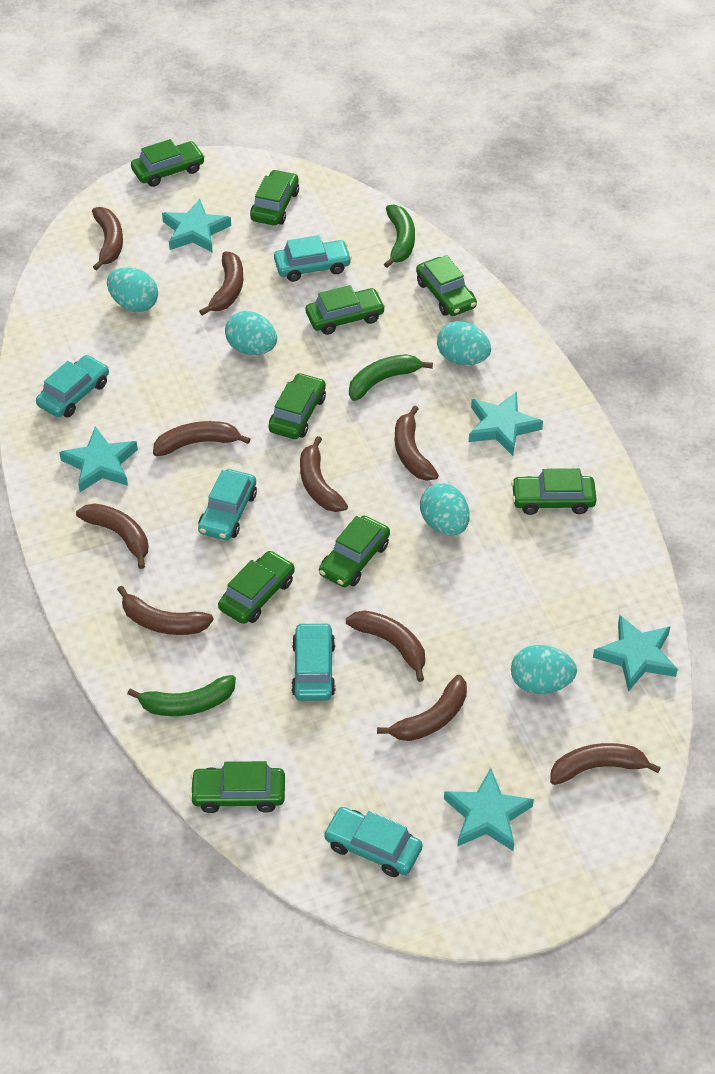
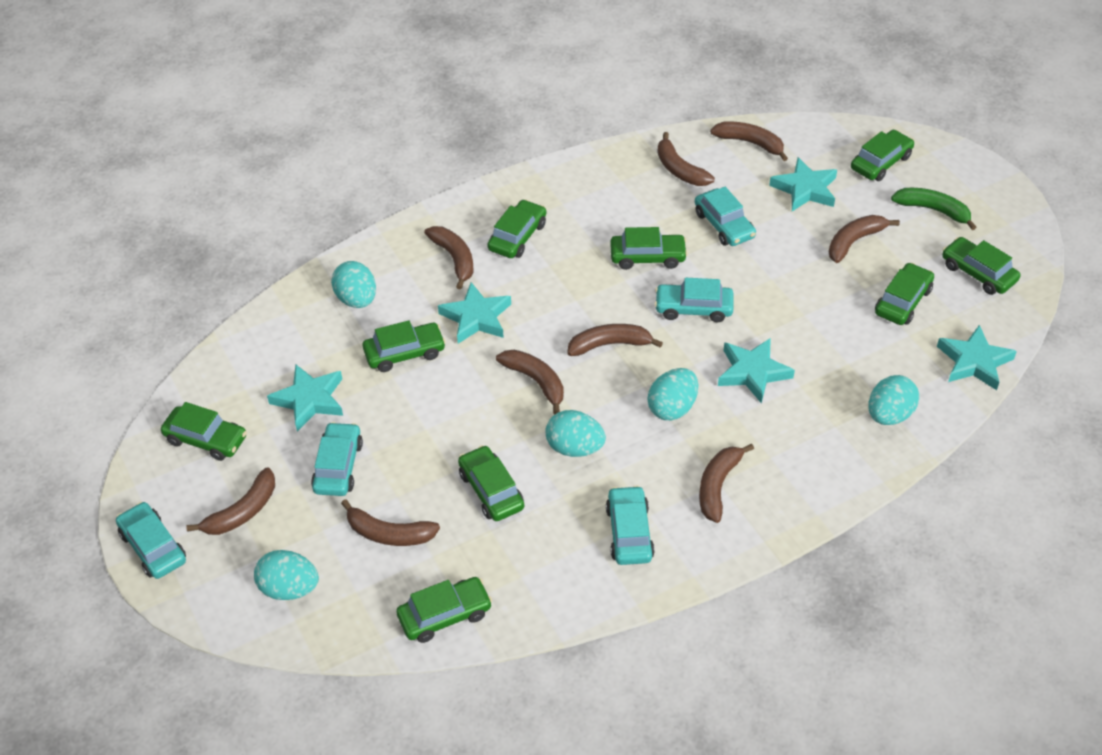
brown banana: [76,503,148,569] [92,207,123,271] [117,586,214,635] [153,421,250,456] [199,252,243,315] [300,436,348,512] [346,610,425,682] [377,675,467,741] [395,405,439,481] [550,743,661,785] = 10 -> [186,467,275,535] [341,499,440,546] [424,226,473,290] [496,350,564,415] [567,324,663,356] [657,132,715,186] [699,444,754,523] [710,121,788,161] [829,215,900,263] = 9
green banana: [127,675,236,716] [349,354,433,401] [384,205,415,268] = 3 -> [891,188,976,230] = 1

